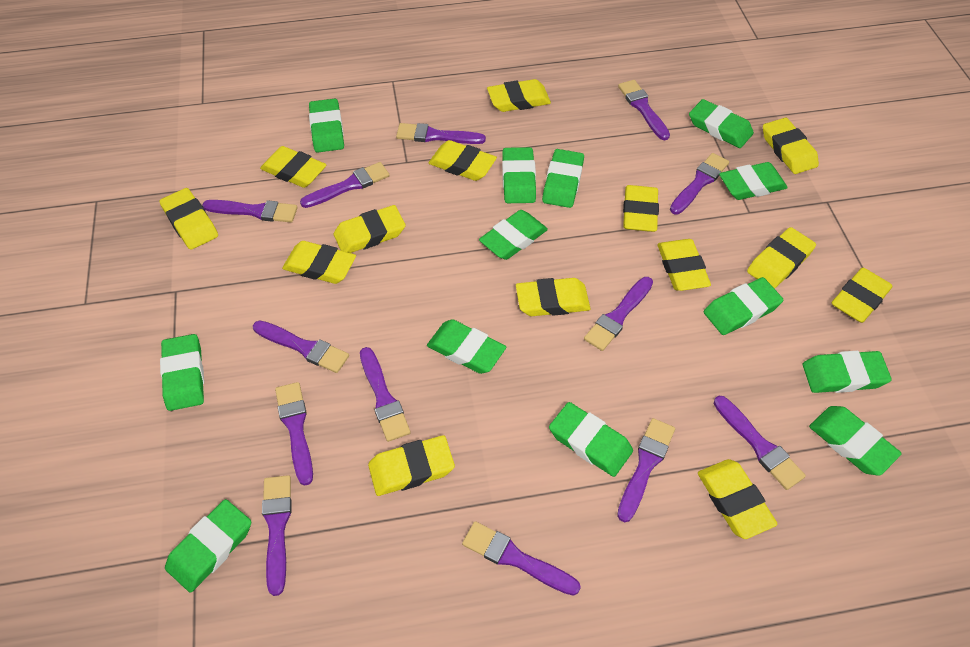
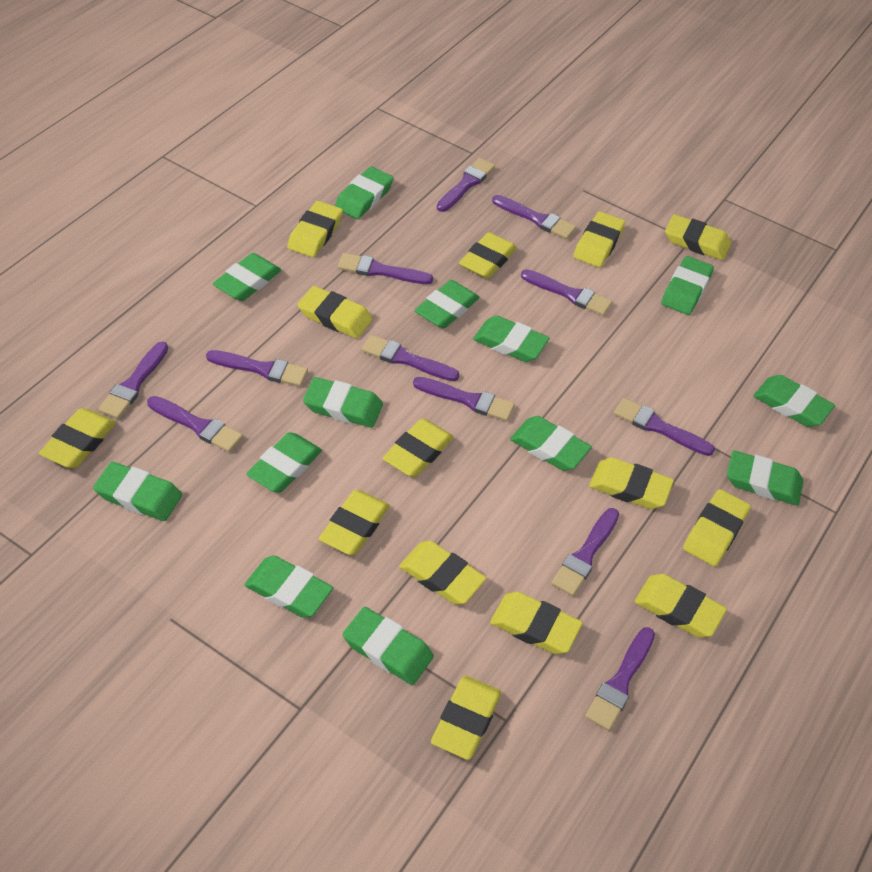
purple brush: [202,200,298,223] [253,320,349,373] [262,475,292,596] [275,382,313,486] [300,162,390,208] [360,347,411,442] [396,123,486,144] [462,521,581,596] [584,277,653,351] [617,418,675,522] [618,80,670,140] [670,153,729,214] [714,396,806,490] = 13 -> [98,341,168,419] [147,396,243,452] [206,350,308,387] [338,253,433,284] [361,335,460,381] [413,377,515,421] [437,158,495,212] [492,195,576,239] [521,269,612,316] [551,508,619,596] [585,627,655,731] [614,398,715,456] = 12

